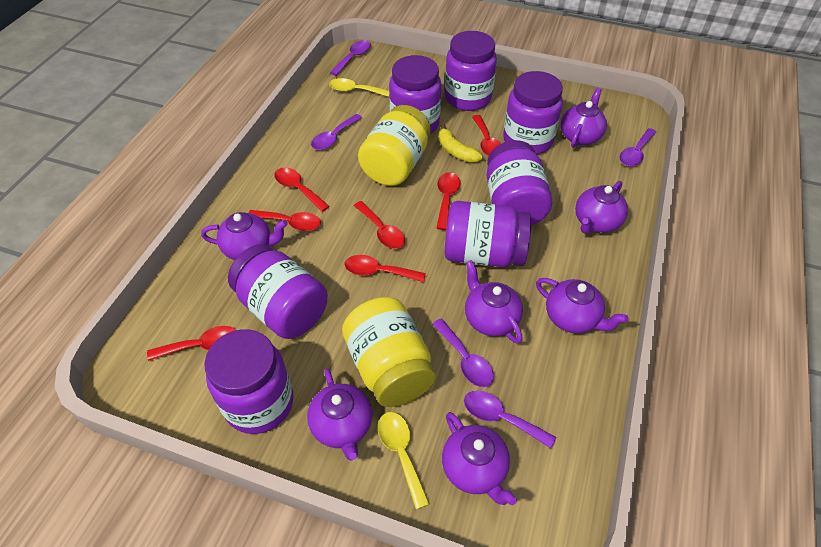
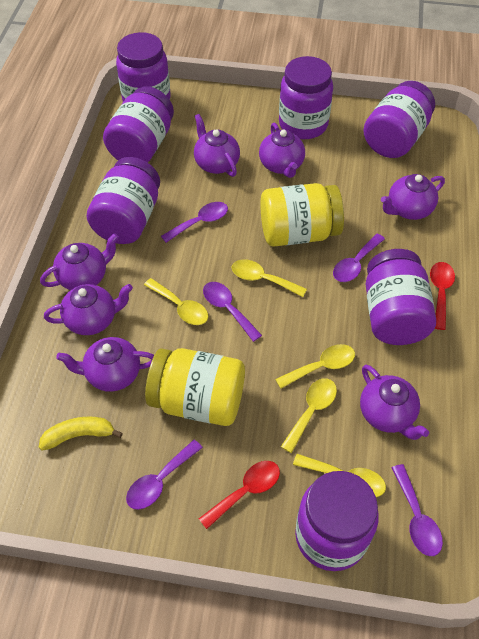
red spoon: [147,326,236,361] [248,210,321,231] [274,167,330,212] [344,255,426,282] [354,201,405,249] [437,172,460,230] [472,115,501,156] = 7 -> [199,461,280,529] [430,262,455,330] = 2
yellow spoon: [329,78,389,97] [378,412,430,509] = 2 -> [144,278,208,325] [231,259,307,297] [275,344,355,389] [281,378,337,453] [293,454,386,497] = 5

